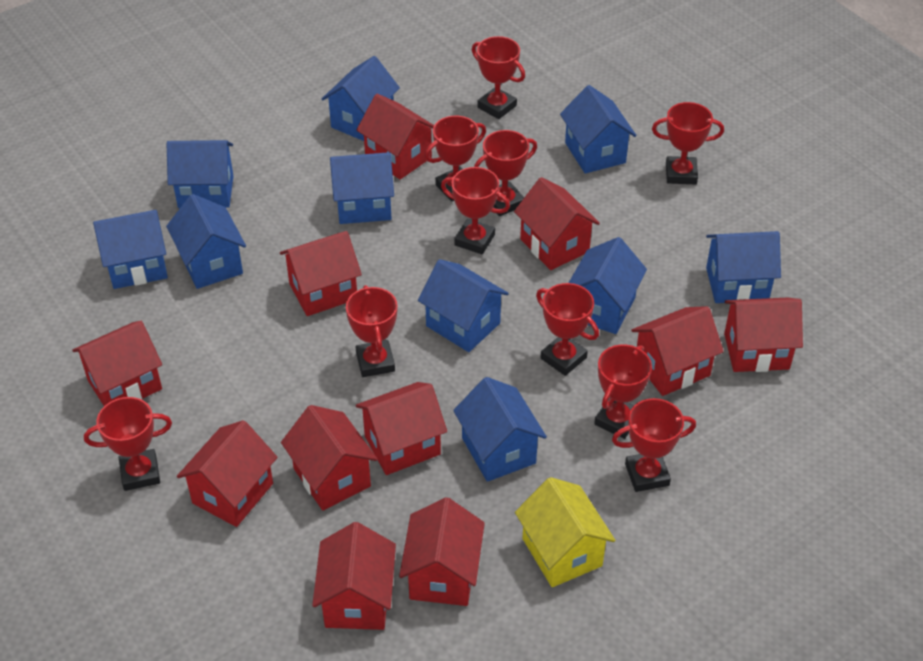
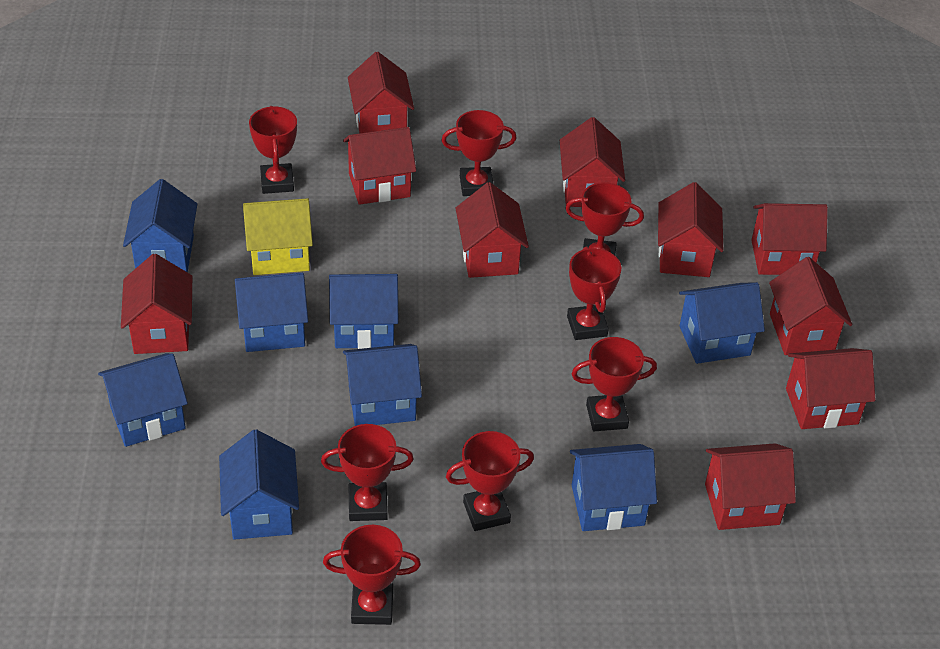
blue house: [93,210,168,289] [166,140,233,208] [166,194,246,289] [322,56,400,141] [330,152,394,224] [418,259,509,352] [453,377,547,482] [560,85,636,174] [569,237,647,334] [706,231,781,303] = 10 -> [98,353,188,447] [123,179,197,273] [219,429,299,540] [235,273,308,352] [329,274,398,349] [343,344,422,426] [570,444,657,531] [679,282,765,364] = 8
red house: [73,321,162,406] [177,420,278,527] [280,231,362,316] [281,405,378,511] [312,522,396,630] [356,382,447,475] [357,94,434,180] [399,497,485,606] [514,177,600,270] [631,306,724,396] [724,298,803,372] = 11 -> [121,254,192,354] [343,127,416,205] [348,52,414,133] [455,182,529,278] [560,117,625,207] [658,182,723,277] [705,443,796,530] [751,203,828,275] [769,257,852,355] [786,348,875,429] = 10
red trophy: [84,397,172,491] [346,285,397,377] [425,116,486,202] [441,167,510,254] [472,36,525,119] [474,130,537,216] [536,283,599,376] [594,344,652,439] [612,398,696,492] [652,102,724,184] = 10 -> [249,106,297,194] [321,424,414,521] [323,525,421,625] [442,110,517,196] [446,431,534,531] [565,182,644,255] [567,247,622,340] [571,337,657,431] = 8

